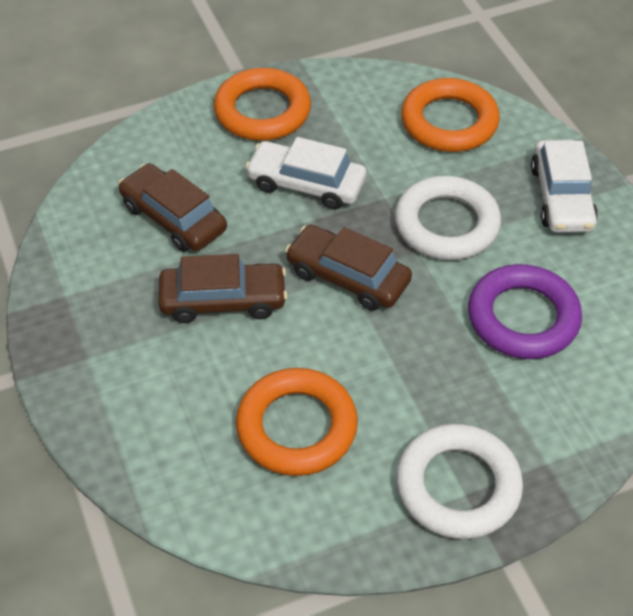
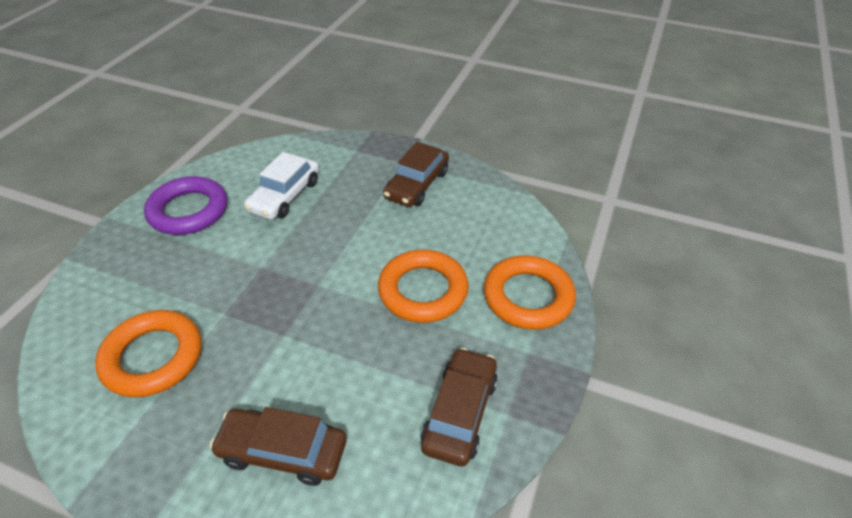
white car: [245,137,366,210] [531,140,598,233] = 2 -> [244,152,319,219] = 1
white ring: [395,176,501,260] [396,424,523,539] = 2 -> none = 0

